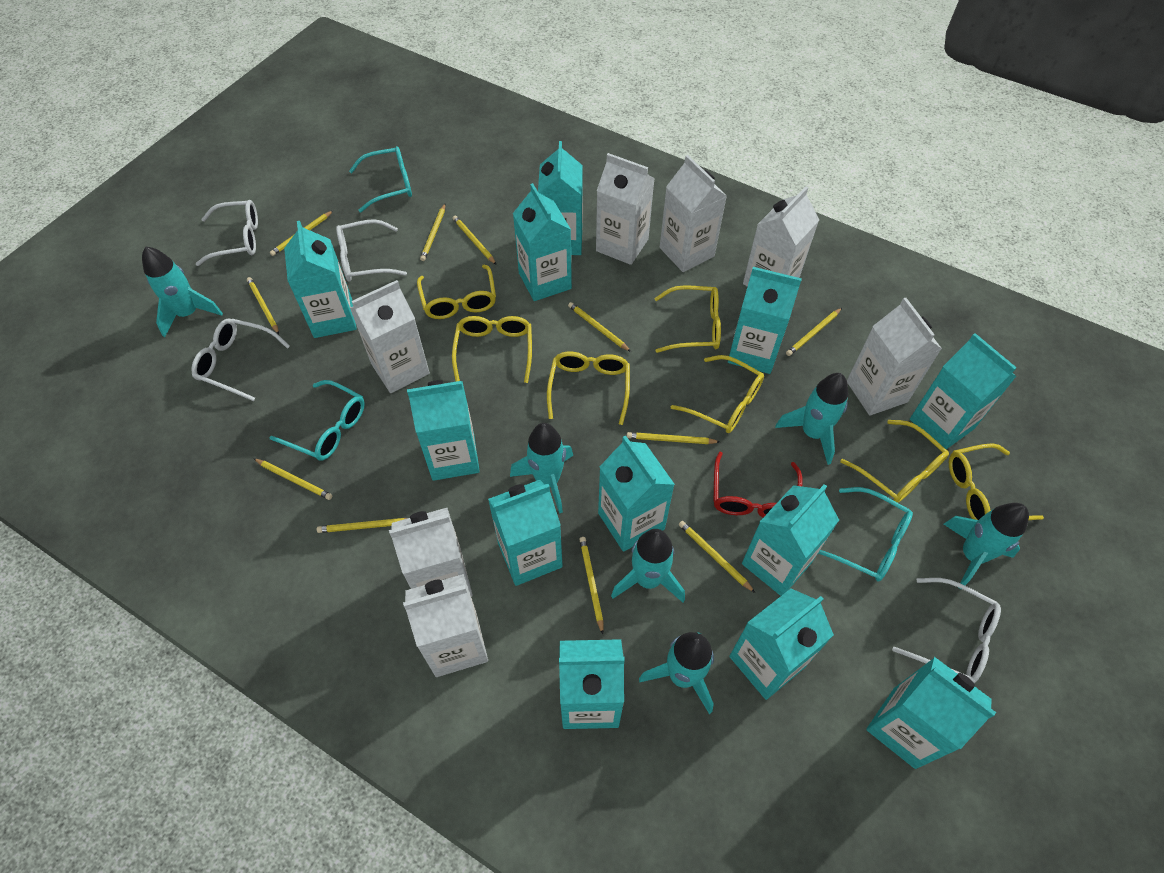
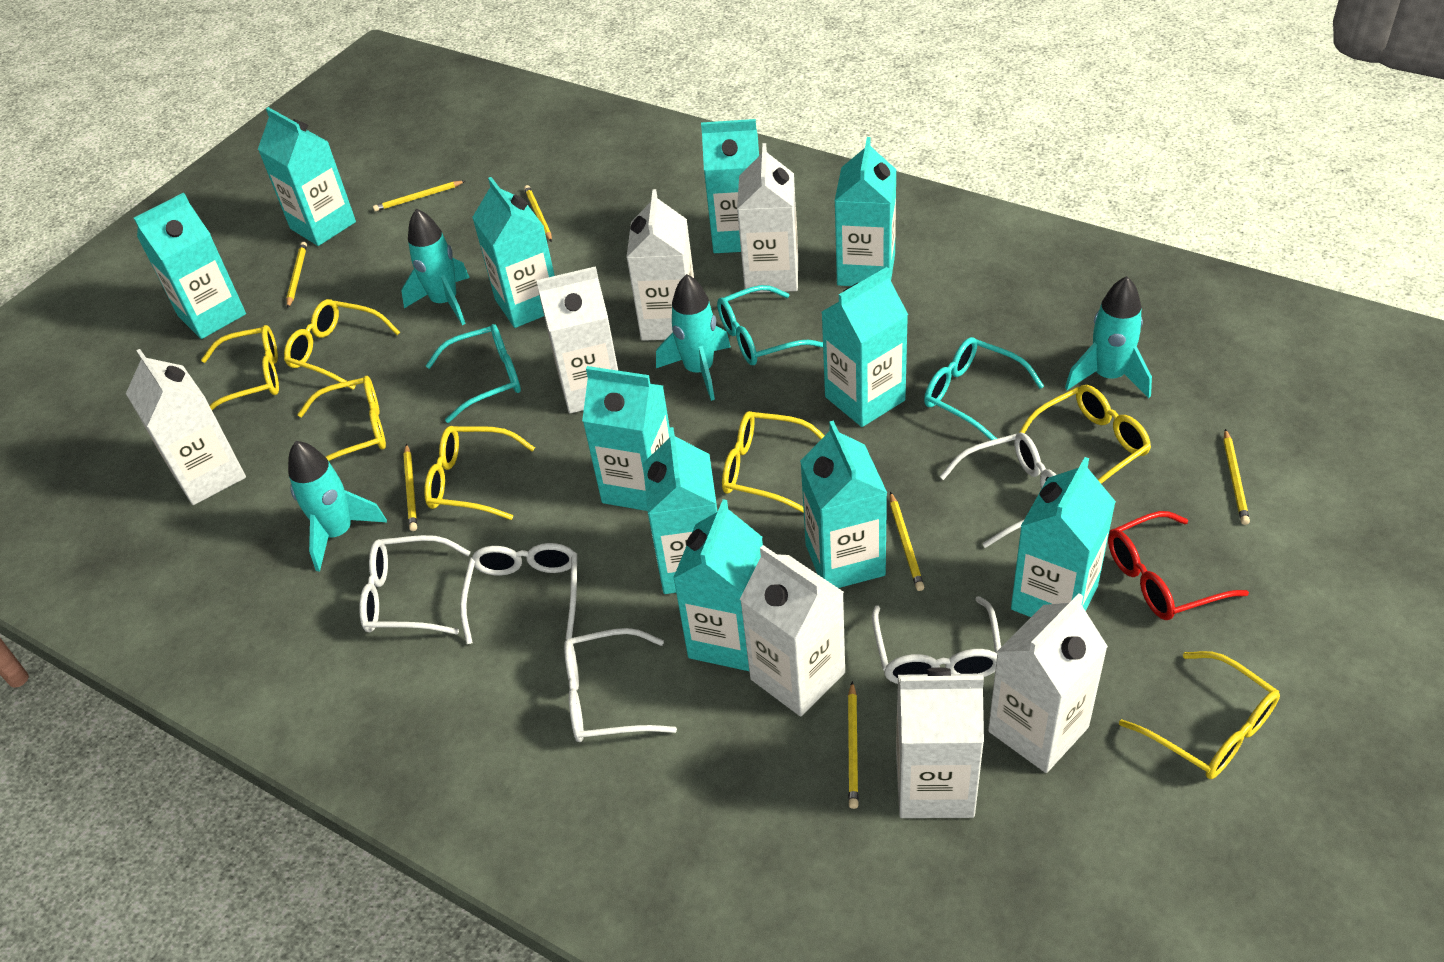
turquoise carton: [284,221,357,338] [407,380,480,481] [488,480,563,586] [513,183,572,301] [538,141,583,255] [559,639,625,729] [598,436,675,552] [728,267,802,374] [729,589,834,700] [742,484,839,596] [866,657,996,769] [910,333,1017,449] = 12 -> [134,193,246,339] [258,107,356,246] [472,177,555,328] [582,366,670,511] [643,427,718,594] [673,499,763,671] [701,119,759,253] [800,421,887,588] [822,267,908,427] [835,137,897,286] [1011,457,1116,617] = 11
turquoise rocket: [142,246,223,337] [510,423,573,514] [611,529,685,602] [639,632,714,714] [775,373,848,465] [944,503,1029,589] = 6 -> [288,441,387,572] [401,209,470,325] [656,274,731,401] [1065,276,1152,398] = 4
white glasses: [191,318,290,401] [196,200,258,266] [336,219,407,282] [892,578,1001,683] = 4 -> [359,535,471,635] [460,543,577,644] [564,628,677,742] [872,596,1001,684] [939,433,1056,548] = 5
yellow pencil: [247,277,279,334] [253,458,332,500] [270,211,333,256] [317,518,407,533] [420,204,445,261] [453,216,496,264] [568,302,631,352] [579,537,604,634] [627,432,720,444] [679,521,755,593] [786,308,842,356] = 11 -> [286,242,307,308] [373,181,465,212] [403,444,417,531] [524,185,552,242] [848,681,859,809] [890,492,924,591] [1224,429,1250,525] = 7

